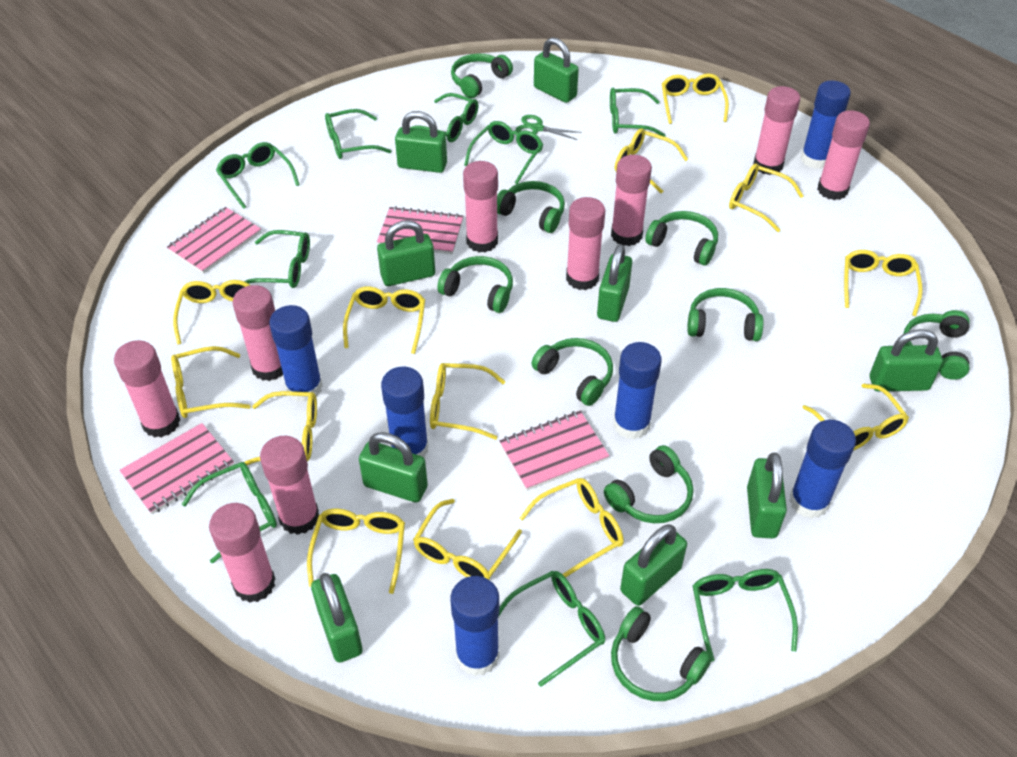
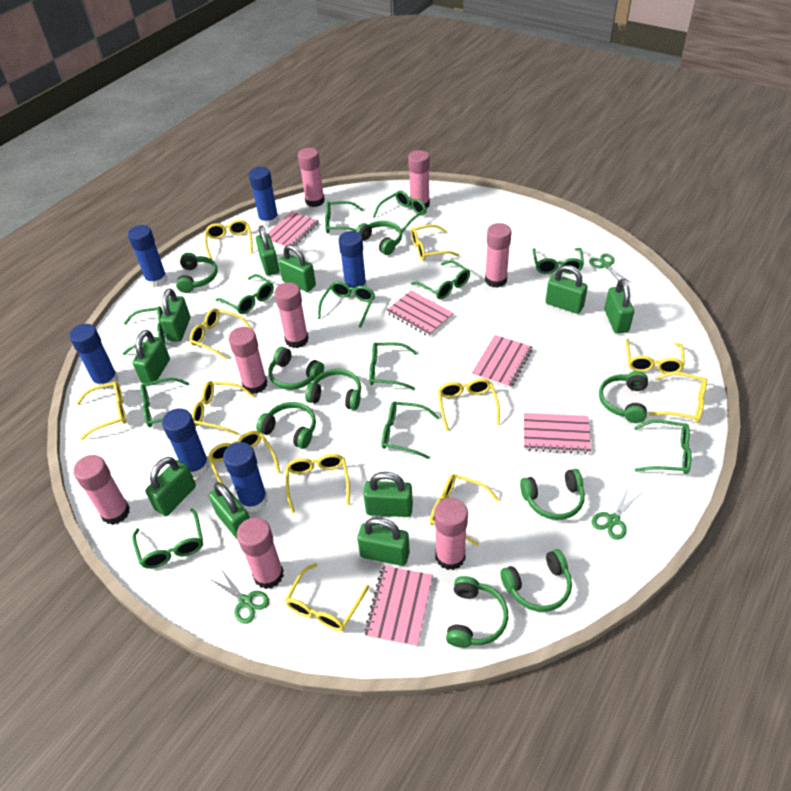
green glasses: [182,462,277,564] [216,142,300,209] [245,230,310,288] [325,109,391,159] [410,93,478,142] [464,121,543,184] [498,571,605,687] [610,88,666,137] [693,569,798,662] = 9 -> [123,306,165,355] [132,509,203,569] [140,378,189,428] [216,274,274,314] [318,281,375,328] [325,201,363,233] [369,342,418,390] [373,190,427,233] [381,401,439,459] [411,260,470,299] [532,248,584,274] [634,420,692,474] = 12
green padlock: [311,573,363,663] [359,432,428,502] [377,220,435,286] [395,111,447,173] [534,37,579,103] [597,244,632,322] [620,524,687,606] [747,453,787,538] [870,329,943,392] = 9 -> [132,330,170,385] [145,457,196,516] [160,289,190,342] [209,482,250,540] [256,225,279,276] [278,244,316,292] [357,517,410,566] [363,472,413,517] [545,265,588,314] [605,279,634,334] = 10
green scissors: [516,115,581,140] = 1 -> [210,569,269,624] [589,254,630,282] [591,487,640,540] = 3
pink glue stick: [114,340,180,438] [209,503,275,603] [233,285,283,381] [260,436,319,535] [463,161,498,252] [566,197,605,290] [611,155,652,246] [753,86,800,175] [817,110,870,200] = 9 -> [73,455,130,525] [229,327,267,394] [237,517,284,589] [275,282,309,348] [298,148,325,207] [408,150,430,209] [434,498,468,570] [485,223,512,288] = 8
pink notebook: [120,423,234,514] [167,207,261,274] [377,206,463,255] [499,411,609,491] = 4 -> [268,212,319,247] [364,566,433,647] [386,291,453,336] [472,335,532,388] [524,413,591,454] = 5
yellow glasses: [171,346,251,418] [173,280,251,345] [244,391,317,465] [307,509,405,594] [343,287,425,354] [413,499,522,580] [430,363,506,440] [520,478,624,578] [615,128,688,193] [662,74,729,124] [729,163,803,232] [802,384,909,451] [844,250,923,316] = 13 -> [77,381,126,440] [190,308,252,359] [192,381,254,435] [205,220,253,260] [208,431,281,485] [285,454,350,514] [285,563,369,631] [411,224,459,260] [430,474,499,546] [438,379,500,432] [626,339,685,374] [649,372,707,423] = 12

